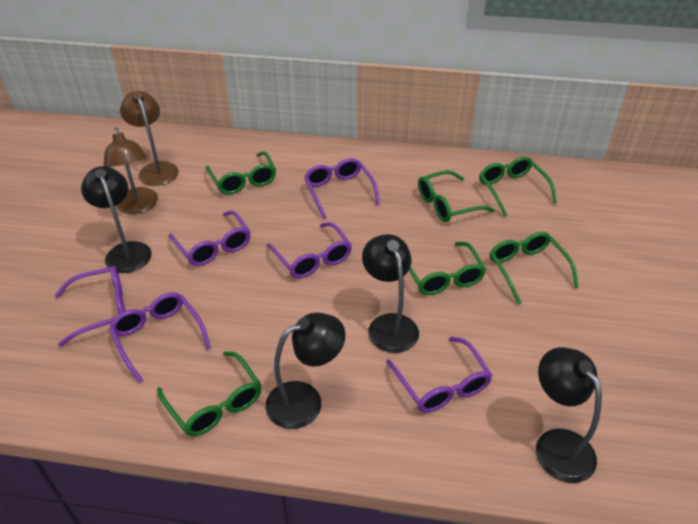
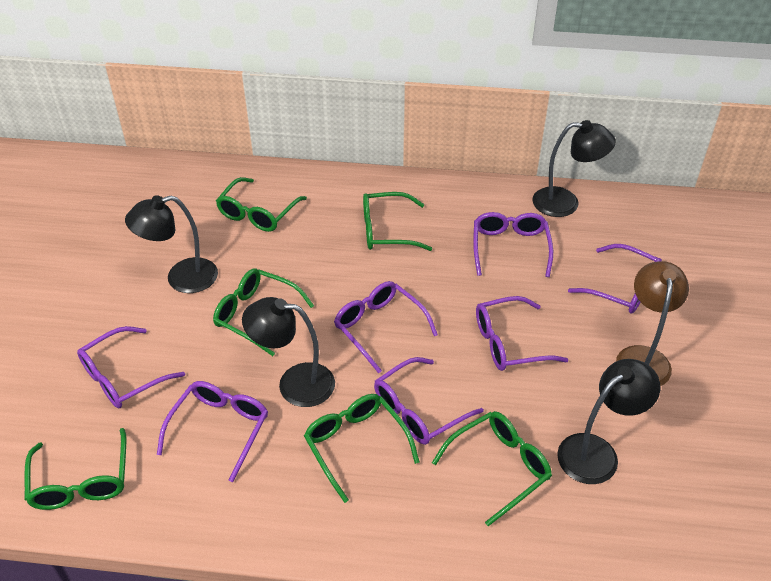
brown lamp: [103,128,158,214] [120,91,179,186] = 2 -> [616,261,689,386] = 1
purple glasses: [55,266,126,347] [109,292,211,383] [169,211,251,266] [267,222,352,278] [304,158,380,219] [386,336,492,413] = 6 -> [77,326,185,408] [157,381,268,482] [334,281,438,373] [374,357,484,445] [473,212,553,277] [476,296,568,371] [568,244,662,313] = 7

